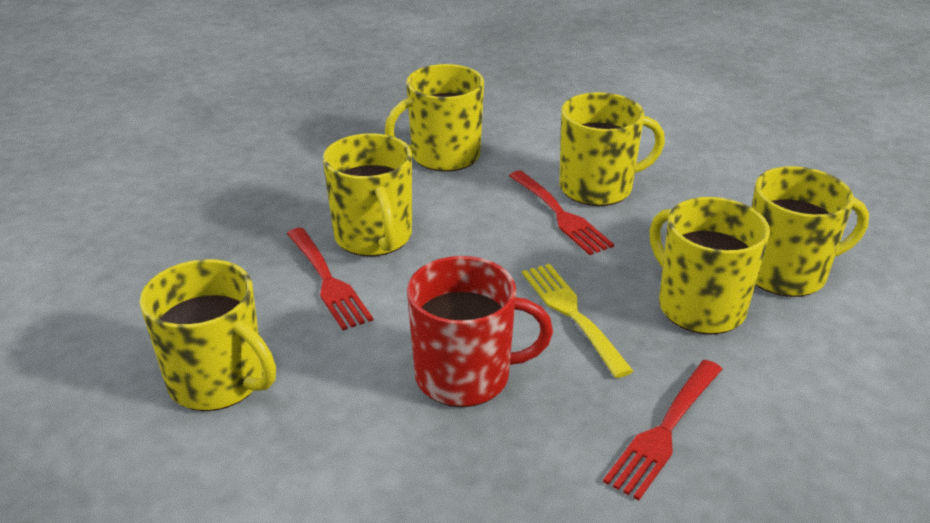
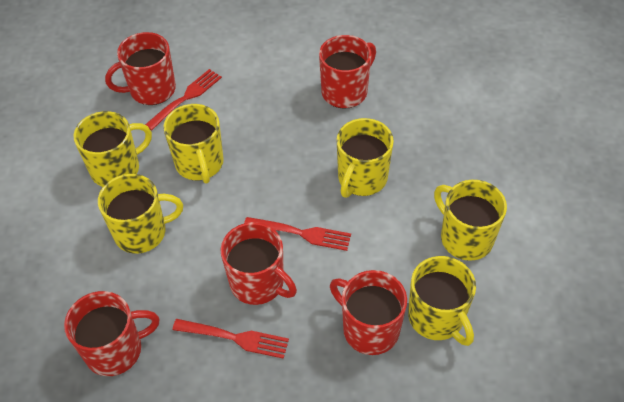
red mug: [407,256,553,407] = 1 -> [64,291,159,376] [105,32,176,105] [221,222,297,305] [319,35,376,109] [330,270,407,355] = 5
yellow fork: [522,264,633,378] = 1 -> none = 0

